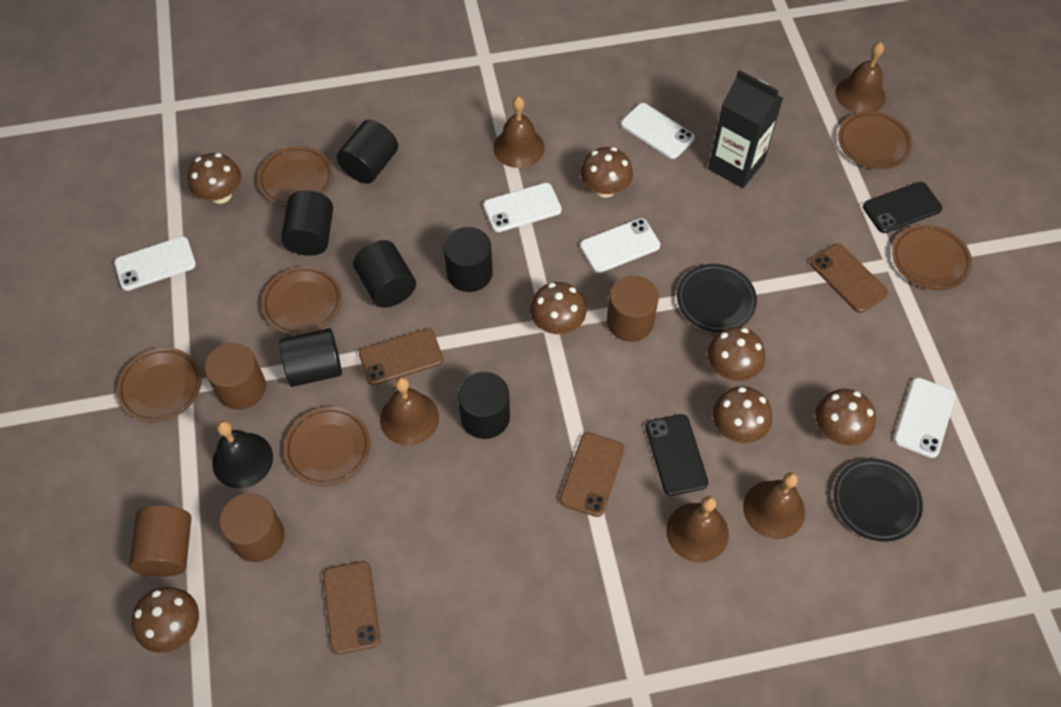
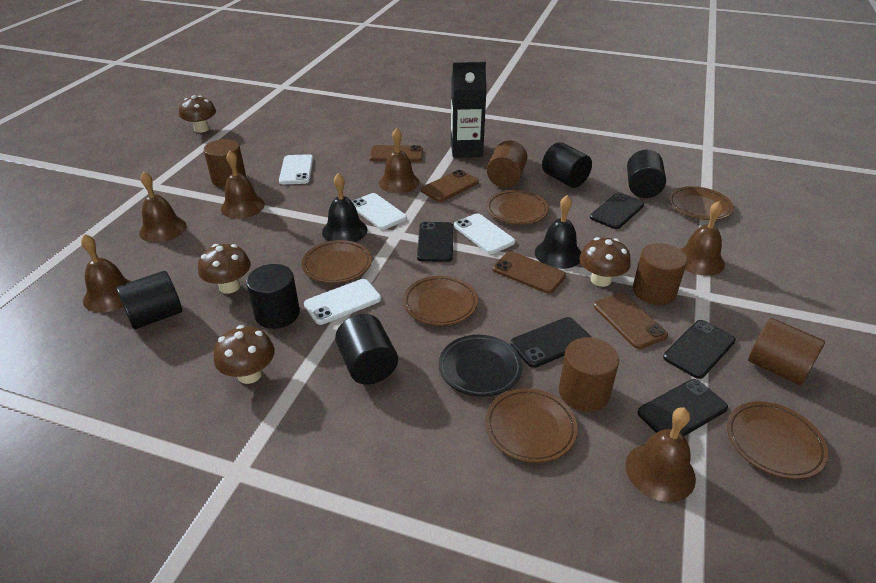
black bell: [212,421,273,488] = 1 -> [322,173,367,242] [535,195,581,269] = 2
black cylinder: [279,328,342,387] [281,190,333,256] [337,120,398,184] [353,240,416,307] [444,227,493,292] [458,372,510,439] = 6 -> [116,271,182,329] [246,264,300,329] [335,314,398,385] [542,142,592,188] [627,150,666,198] = 5
black phone: [645,414,708,496] [863,182,942,233] = 2 -> [417,222,453,262] [510,317,591,368] [590,192,644,229] [637,379,728,436] [663,320,736,379] = 5
black plate: [677,264,757,332] [833,458,923,542] = 2 -> [439,335,522,397] = 1
brown bell: [380,377,439,445] [493,97,545,168] [666,496,729,562] [743,472,805,539] [835,42,886,113] = 5 -> [81,234,132,312] [139,172,187,242] [221,151,265,219] [379,128,419,193] [626,407,696,502] [680,201,725,276] = 6
brown cylinder: [129,506,191,577] [204,343,266,410] [219,493,285,562] [607,276,659,342] = 4 -> [204,139,246,188] [487,140,527,188] [559,337,619,412] [633,243,687,305] [748,318,825,385] = 5
brown mushroom: [132,587,199,653] [188,153,241,204] [530,282,587,334] [580,147,633,198] [707,327,765,381] [712,386,772,443] [815,389,876,446] = 7 -> [179,95,216,133] [198,244,251,294] [214,325,275,384] [579,237,631,287] = 4
white phone: [114,236,196,291] [483,183,562,232] [580,218,660,273] [621,103,695,159] [894,378,956,458] = 5 -> [279,154,313,184] [304,279,381,325] [352,193,407,230] [454,213,515,254] = 4

